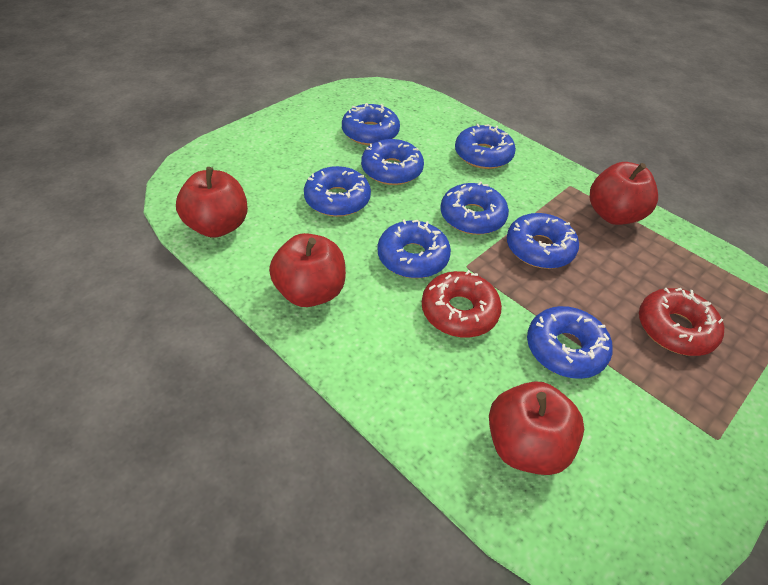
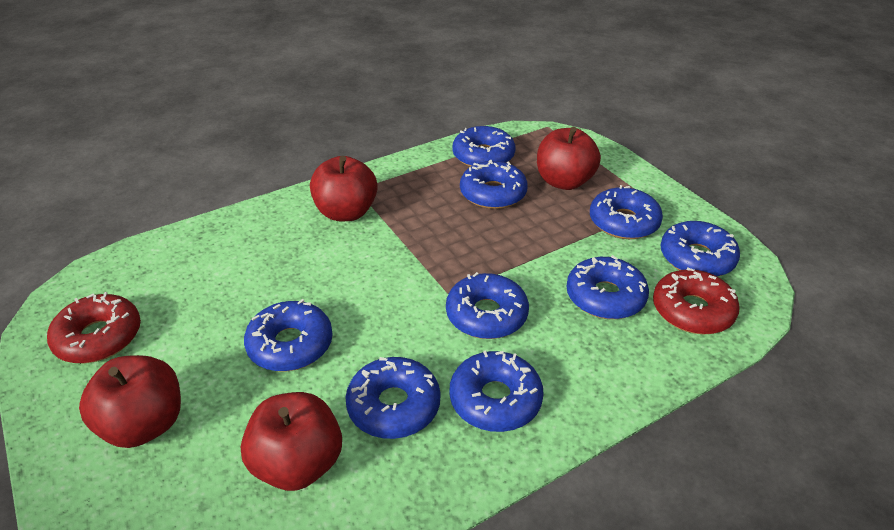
blue donut: [304,166,371,217] [342,103,400,145] [361,139,424,185] [378,219,451,278] [440,182,509,235] [455,124,516,169] [507,213,579,269] [527,306,613,379] = 8 -> [244,299,333,371] [345,357,440,439] [446,272,529,339] [450,350,544,432] [453,126,516,167] [460,160,528,209] [566,255,649,319] [590,185,663,239] [660,221,740,277] = 9

